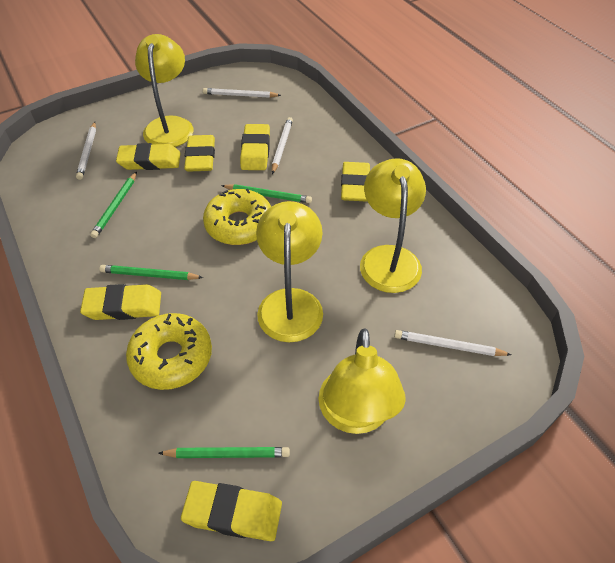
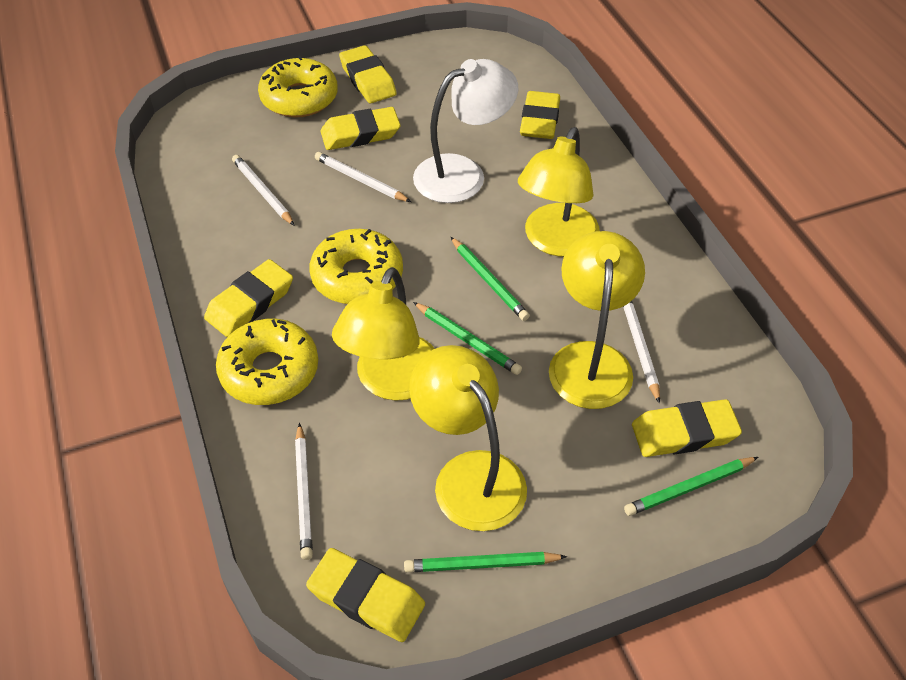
white lamp: none = 0 -> [413,59,518,203] = 1
yellow donut: [126,313,212,390] [203,189,271,245] = 2 -> [216,319,318,405] [258,56,338,117] [310,229,403,304] = 3

